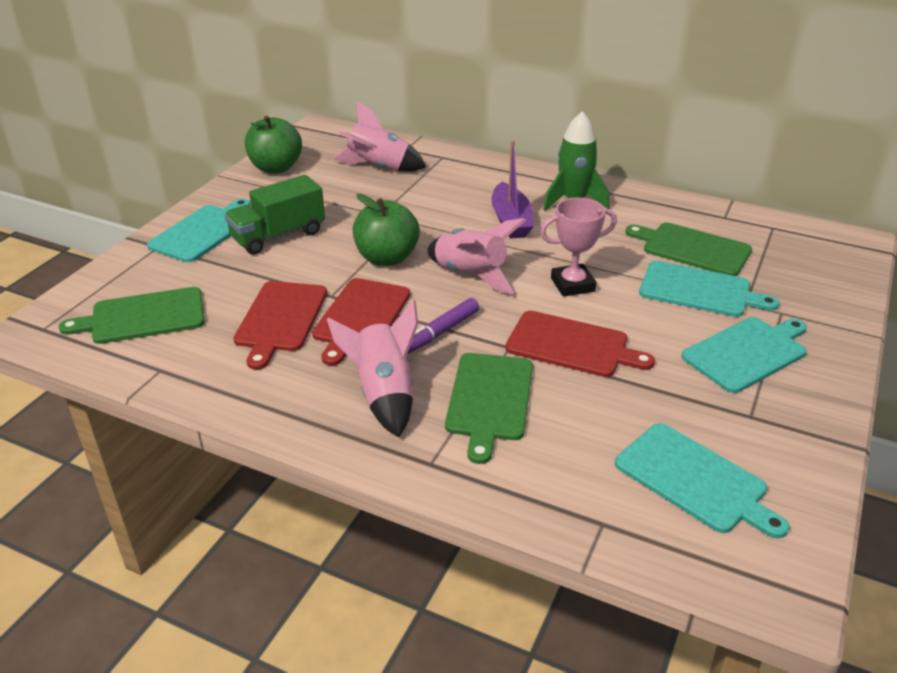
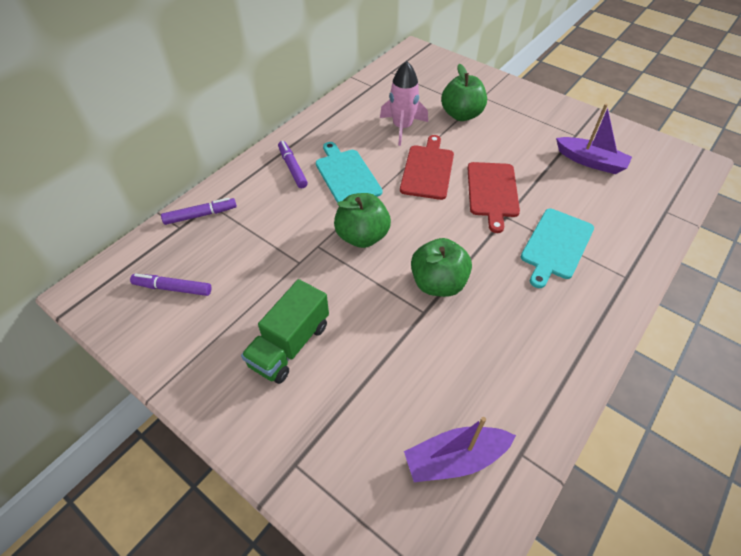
green apple: [245,116,302,173] [353,194,420,266] = 2 -> [334,193,391,248] [411,238,472,297] [441,64,487,121] = 3
green cutting board: [59,287,204,344] [445,353,533,464] [625,223,752,276] = 3 -> none = 0
green rocket: [543,111,609,211] = 1 -> none = 0
pink rocket: [327,300,418,437] [334,101,426,171] [427,218,526,294] = 3 -> [380,61,428,146] = 1
pink trophy: [540,198,617,297] = 1 -> none = 0
purple boat: [491,140,534,239] = 1 -> [404,417,516,482] [556,104,632,174] = 2
purple marker: [407,298,479,354] = 1 -> [130,274,211,296] [161,198,237,225] [278,141,308,188] = 3
red cutting board: [233,281,327,370] [312,278,410,366] [505,311,655,377] = 3 -> [400,135,454,200] [467,162,520,233] = 2
turquoise cutting board: [147,199,250,262] [615,423,789,538] [639,261,780,317] [681,317,807,393] = 4 -> [316,142,382,203] [521,209,594,288] = 2

